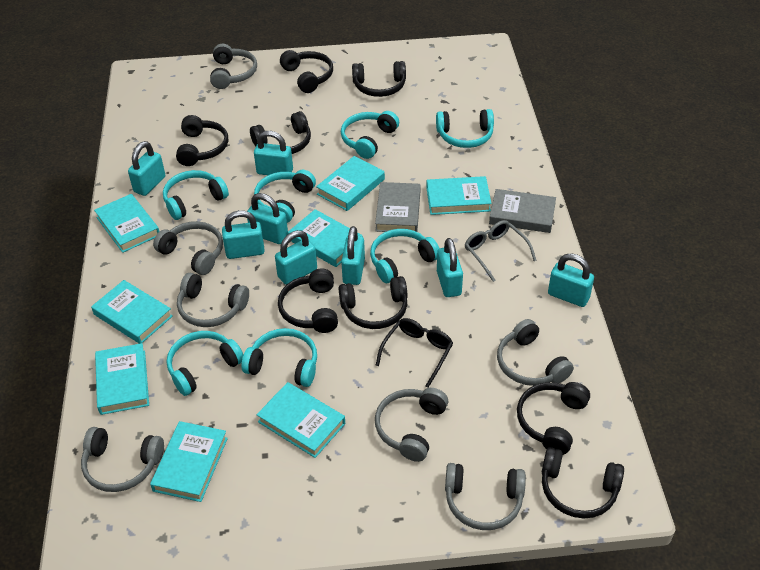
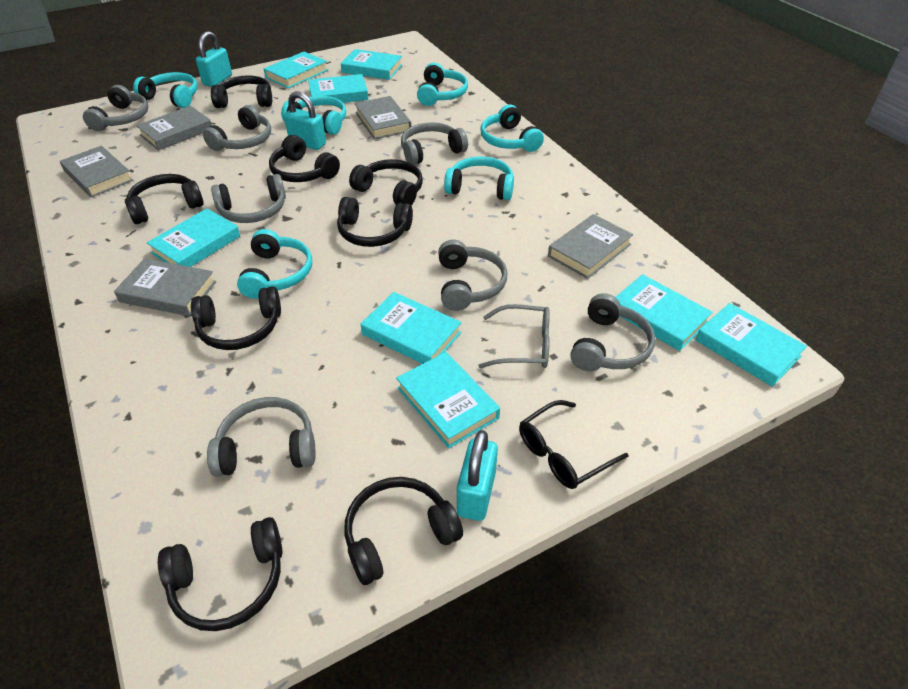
grey book: [375,182,421,232] [489,189,556,233] = 2 -> [60,146,133,198] [114,258,216,316] [136,106,212,151] [354,96,411,140] [548,214,633,279] = 5
turquoise headphones: [163,170,229,220] [167,331,243,396] [242,328,317,387] [254,170,316,223] [341,111,399,159] [370,229,439,283] [436,109,494,148] = 7 -> [133,72,198,108] [237,229,312,299] [281,96,346,135] [417,63,468,106] [444,156,514,201] [480,104,544,152] = 6
turquoise padlock: [128,141,165,196] [222,210,265,259] [247,193,288,244] [254,131,293,175] [275,230,317,285] [341,226,365,285] [437,238,463,297] [548,253,594,307] = 8 -> [196,31,232,87] [284,91,326,150] [457,430,498,521] = 3

